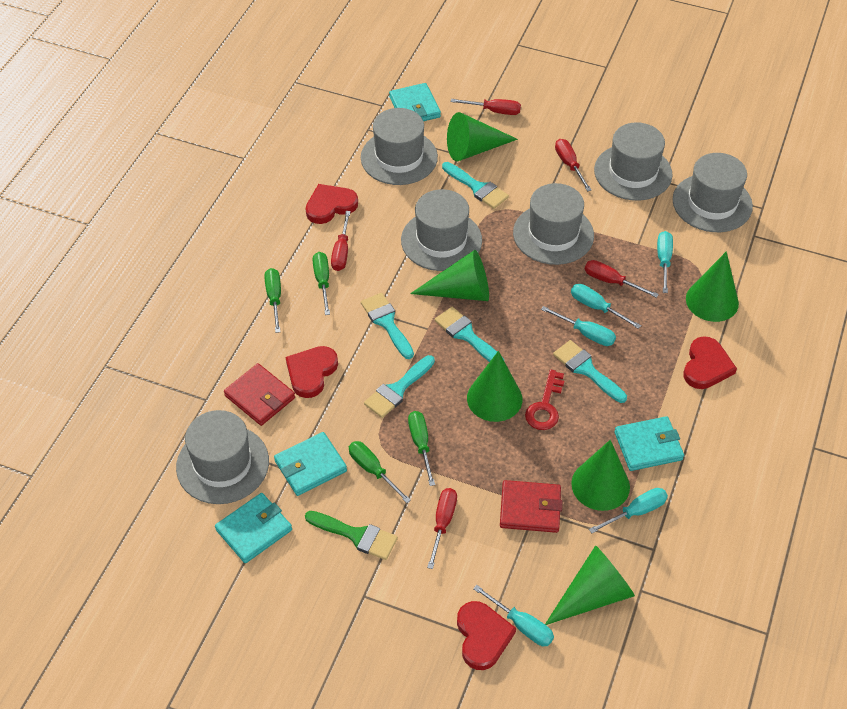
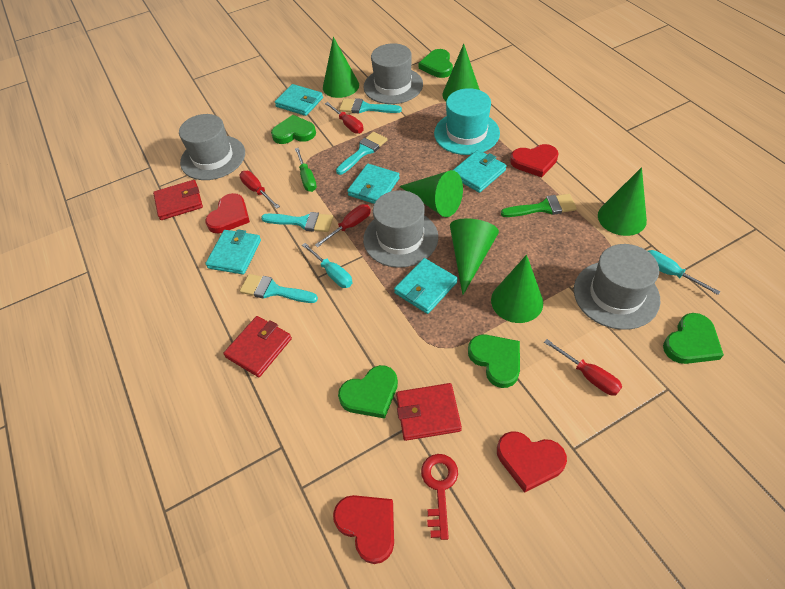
green heart: none = 0 -> [271,115,316,144] [338,365,398,419] [419,49,453,78] [468,334,520,388] [663,313,724,364] = 5
green screwdriver: [265,268,281,333] [313,252,330,315] [349,441,411,503] [408,411,435,486] = 4 -> [295,148,317,192] = 1
grey hat: [176,410,269,504] [361,108,438,185] [401,189,482,271] [513,183,594,265] [594,122,673,201] [672,153,753,232] = 6 -> [179,114,245,180] [363,190,438,268] [364,43,423,104] [574,244,660,330] = 4
red screwdriver: [331,211,351,271] [427,488,457,569] [451,99,521,115] [555,139,591,192] [584,260,659,298] = 5 -> [239,171,280,209] [315,204,371,247] [325,102,364,134] [544,339,622,395] = 4
red wallet: [224,363,295,426] [500,480,562,533] = 2 -> [153,180,203,220] [223,316,292,377] [396,383,462,441] = 3
turquoise brush: [361,293,414,359] [364,355,435,418] [435,307,504,362] [442,162,509,209] [553,340,627,403] = 5 -> [240,274,318,303] [261,212,333,232] [336,132,387,175] [339,98,402,113] = 4
turquoise hat: none = 0 -> [434,88,500,155] = 1
turquoise screwdriver: [473,585,554,646] [541,306,616,346] [571,284,641,329] [589,488,668,533] [657,231,673,293] = 5 -> [302,243,352,288] [648,250,721,295] = 2
turquoise wallet: [215,493,292,563] [274,432,347,496] [389,83,441,121] [614,416,684,471] = 4 -> [205,229,261,275] [275,84,323,116] [347,164,400,204] [394,258,458,314] [453,150,506,193] = 5

